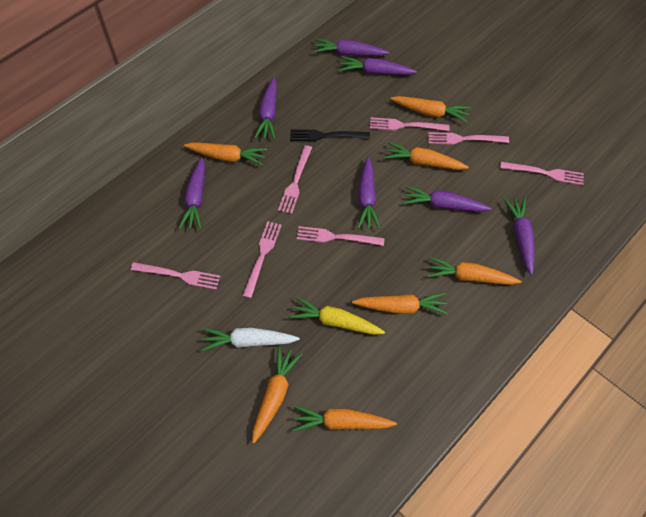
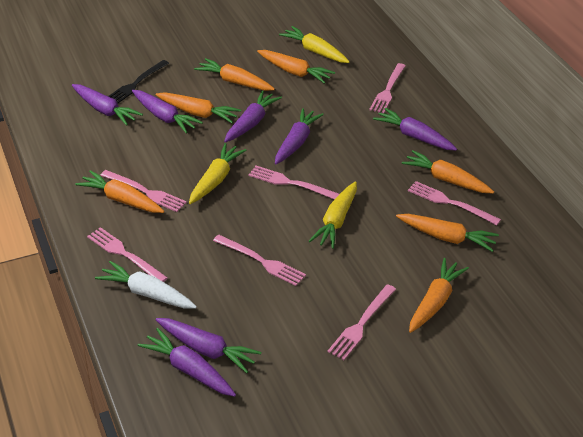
yellow carrot: [289,297,385,335] = 1 -> [189,143,246,204] [279,26,350,63] [309,181,357,249] = 3

